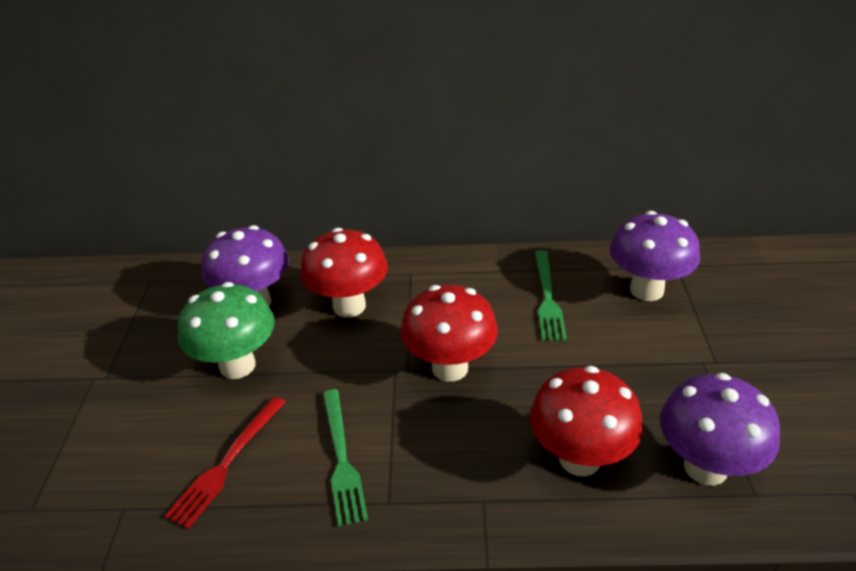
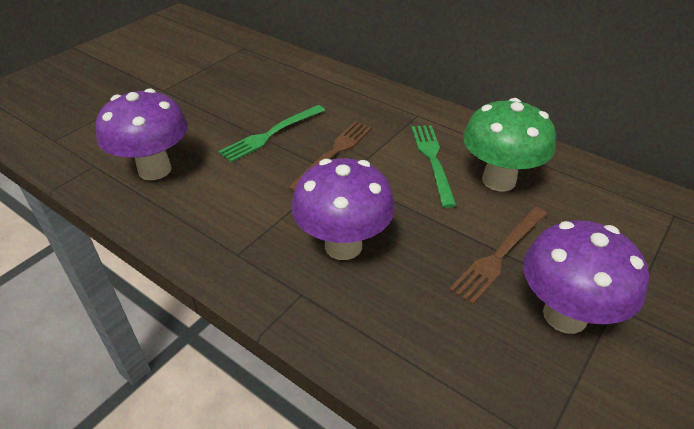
brown fork: none = 0 -> [288,122,372,192] [449,207,547,305] = 2
red fork: [165,397,286,529] = 1 -> none = 0
red mushroom: [300,228,388,317] [401,285,498,382] [530,366,643,476] = 3 -> none = 0

